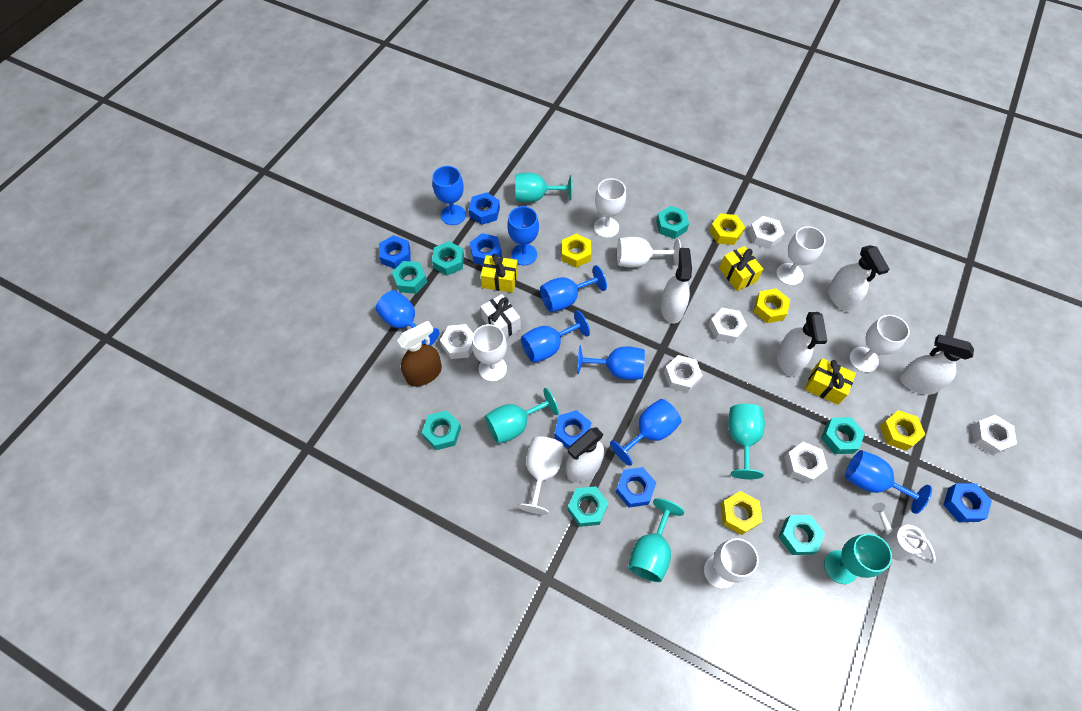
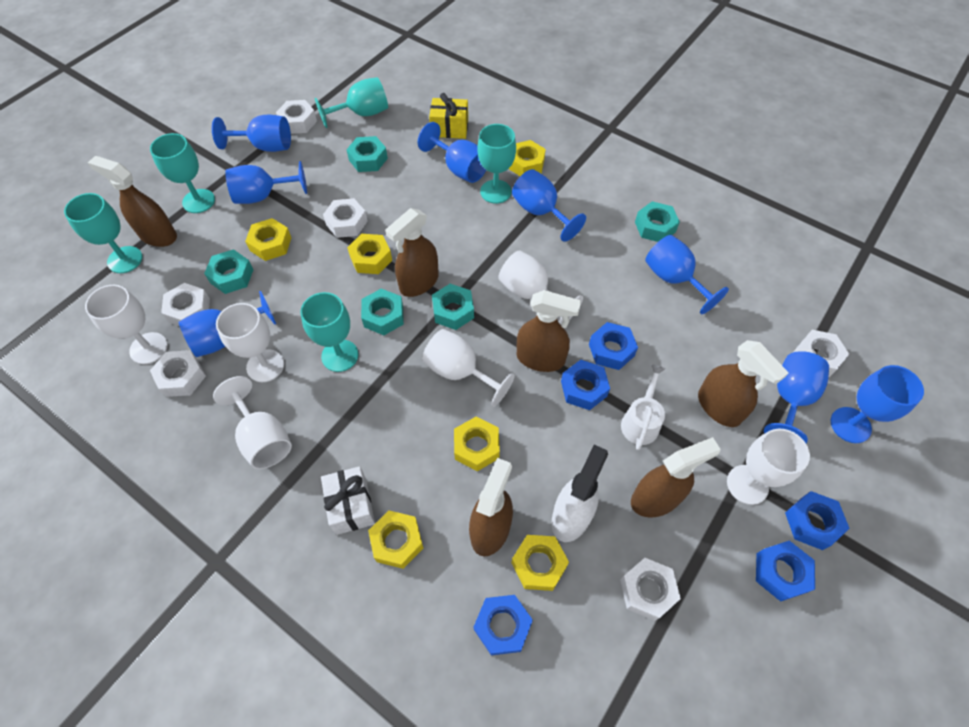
blue nut: [379,235,411,269] [469,192,500,225] [469,233,502,265] [554,410,591,449] [616,467,657,507] [943,483,992,522] = 6 -> [474,595,533,655] [561,360,610,410] [589,322,638,370] [756,541,815,602] [785,491,850,550] = 5
brown spray bottle: [397,321,442,386] = 1 -> [88,156,177,247] [385,208,439,297] [469,458,513,556] [517,290,581,372] [631,437,721,517] [698,340,789,427] = 6
turquoise nut: [392,261,427,294] [422,411,461,450] [432,241,464,276] [567,486,608,527] [656,206,689,239] [779,515,825,555] [821,417,865,454] = 7 -> [204,249,254,294] [346,136,388,172] [361,288,404,335] [432,284,474,330] [635,201,680,242] = 5
white goblet: [472,324,507,382] [517,436,564,515] [594,178,626,238] [617,237,681,268] [704,538,759,589] [776,226,826,286] [849,315,910,372] = 7 -> [85,285,168,364] [213,376,292,469] [216,303,284,382] [422,329,515,407] [498,250,583,324] [727,429,810,505] = 6
white spray bottle: [566,427,604,483] [660,248,692,324] [777,312,828,377] [828,245,890,312] [899,335,974,395] = 5 -> [551,444,608,542] = 1
yellow gift: [480,253,518,293] [719,246,763,291] [805,358,856,405] = 3 -> [429,93,468,139] = 1
yellow nut: [562,234,591,268] [710,213,745,245] [721,491,762,535] [753,288,790,323] [880,410,925,451] = 5 -> [245,218,291,261] [347,234,392,274] [368,511,423,569] [454,417,500,471] [509,140,546,176] [511,535,569,591] = 6

